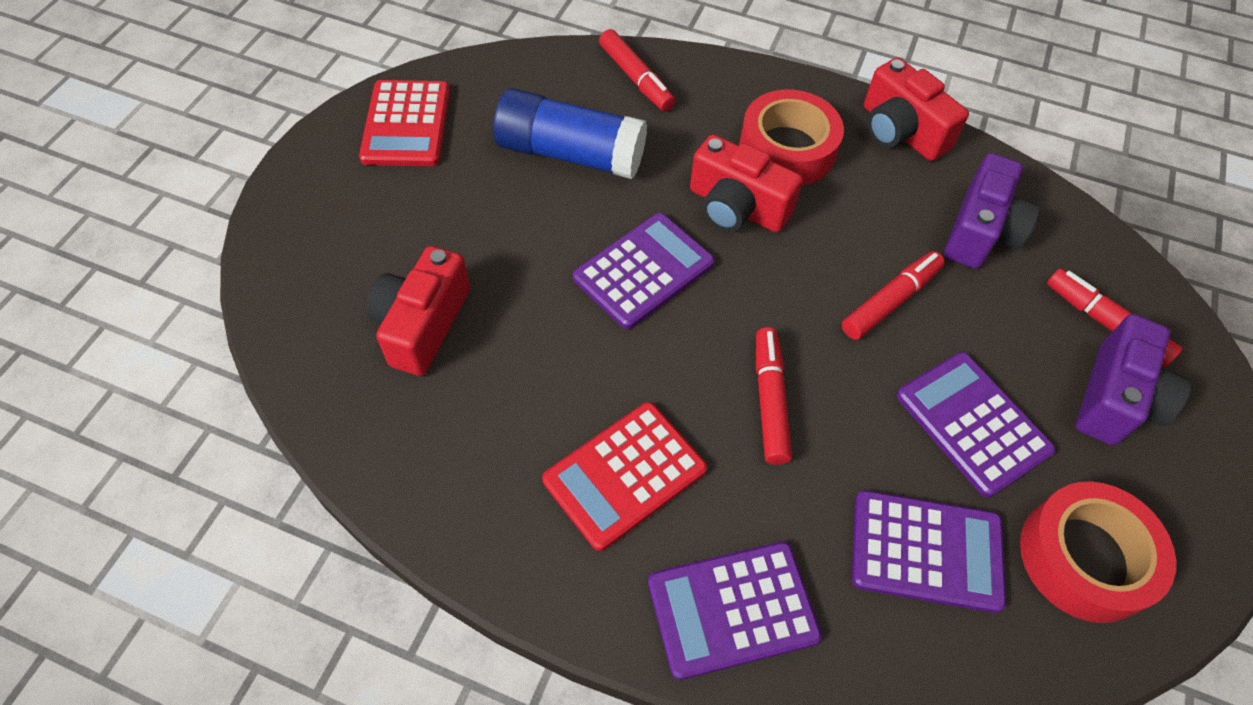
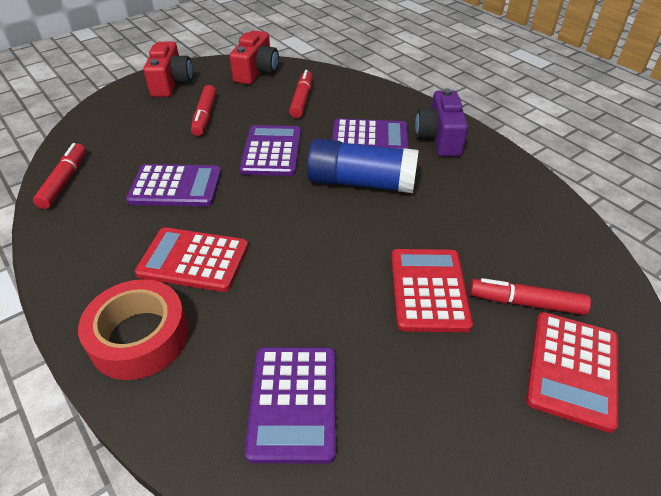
purple camera: [944,153,1040,269] [1075,314,1191,446] = 2 -> [415,88,468,156] = 1
red calculator: [359,80,450,166] [542,402,707,551] = 2 -> [135,227,248,292] [391,249,473,332] [526,312,618,433] = 3
red camera: [367,246,470,376] [690,134,803,232] [864,57,969,161] = 3 -> [143,42,193,97] [229,30,279,84] = 2
red tape: [739,90,844,185] [1020,481,1176,623] = 2 -> [78,279,189,380] = 1

